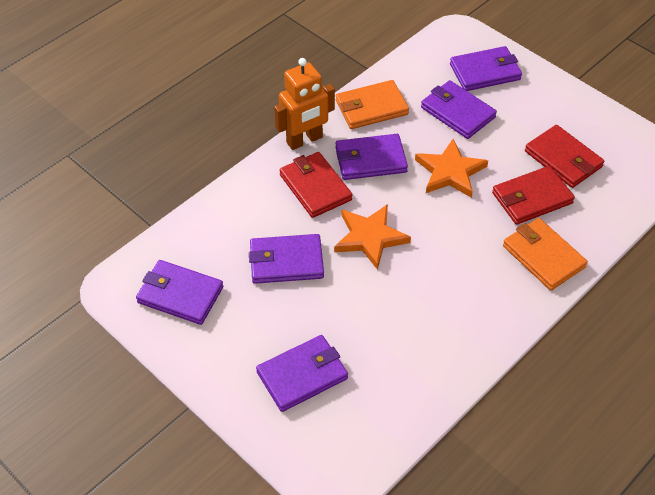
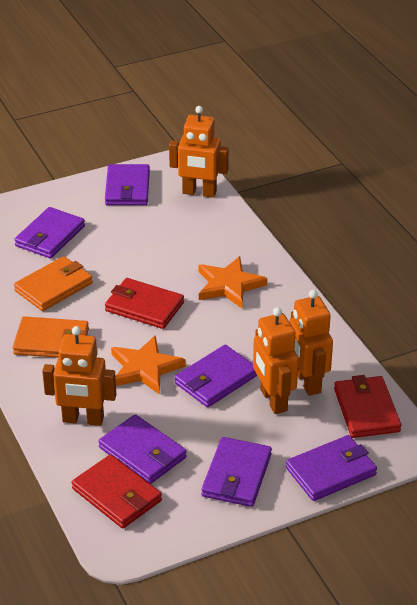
orange robot: [274,58,335,150] = 1 -> [42,326,116,426] [169,106,229,198] [253,307,298,414] [289,290,333,396] = 4

